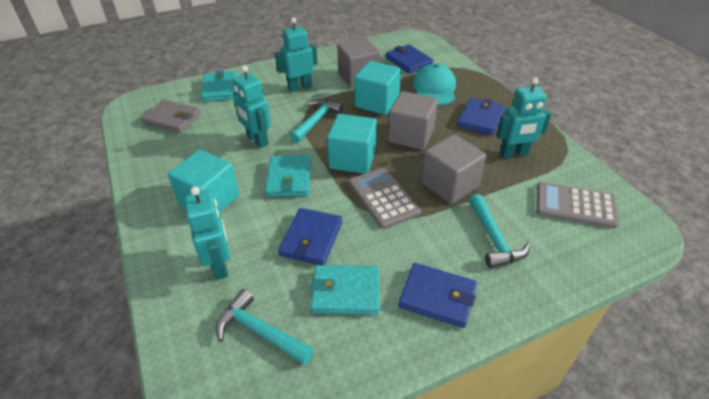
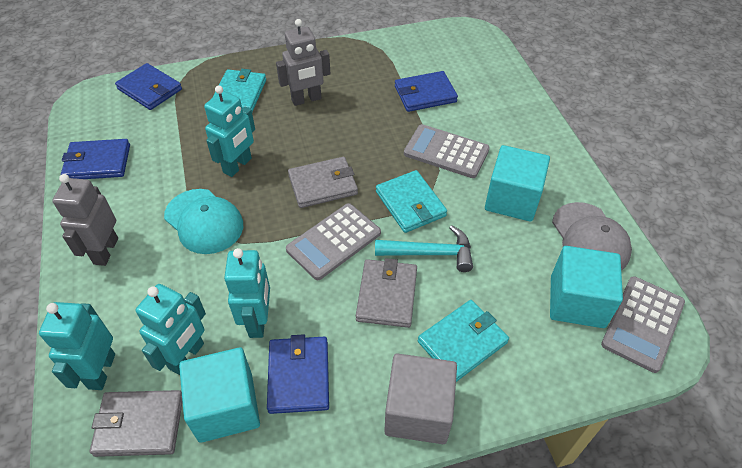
grey calculator: [349,168,421,229] [536,182,619,229] = 2 -> [286,203,381,280] [404,124,490,178] [601,276,685,373] = 3
grey cap: none = 0 -> [552,202,632,271] = 1
grey cube: [337,38,381,88] [388,91,438,150] [421,134,487,204] = 3 -> [384,353,457,444] = 1
grey robot: none = 0 -> [52,174,118,266] [276,19,331,106] = 2
grey wallet: [141,99,201,133] = 1 -> [90,390,182,457] [288,157,358,208] [356,258,417,328] = 3
turquoise hammer: [216,289,314,365] [290,99,344,143] [469,194,531,268] = 3 -> [375,225,473,272] = 1

